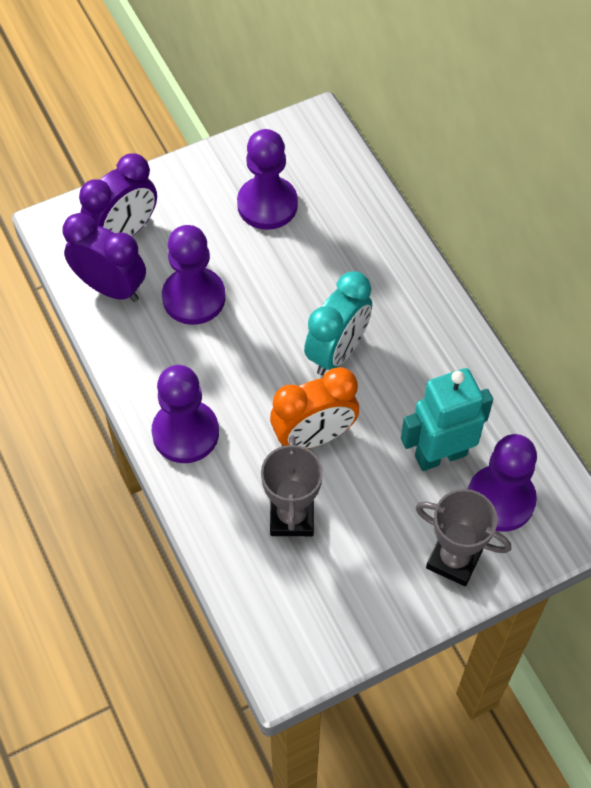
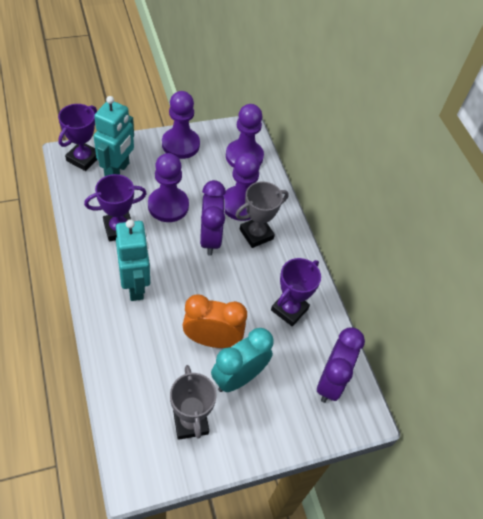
purple trophy: none = 0 -> [58,104,97,171] [84,174,147,241] [271,258,321,326] = 3
turquoise robot: [401,368,493,471] = 1 -> [94,96,134,176] [116,219,150,301] = 2

